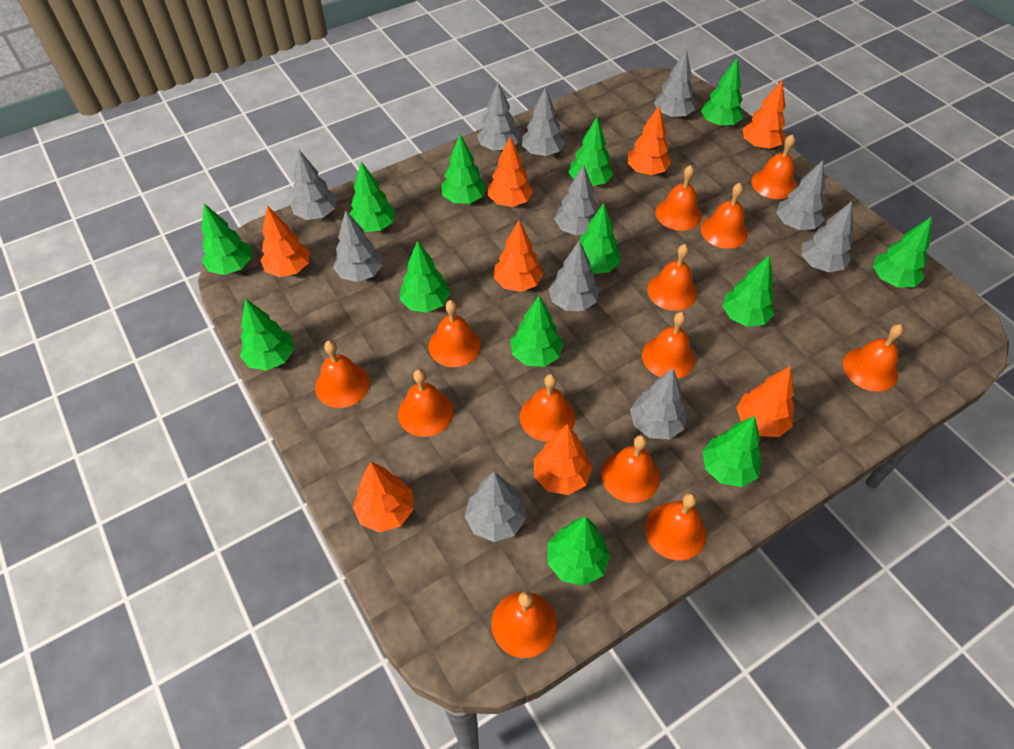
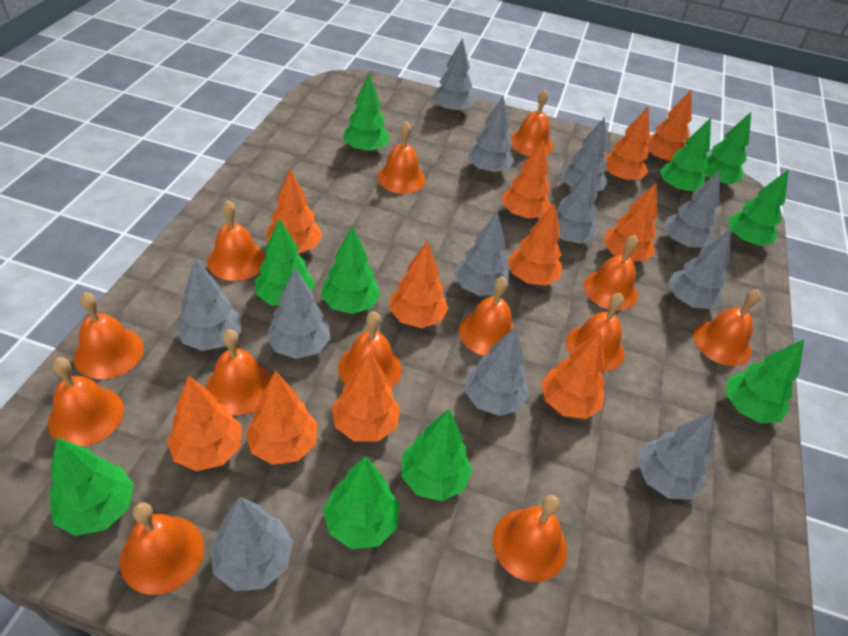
green tree: [202,203,252,275] [240,298,294,371] [349,161,395,232] [400,241,450,313] [441,135,486,204] [511,295,563,367] [547,516,610,586] [568,117,613,186] [580,203,620,274] [701,58,743,127] [702,416,762,487] [722,255,774,327] [873,216,932,287] = 13 -> [49,438,134,536] [255,218,315,306] [321,226,381,314] [323,456,399,549] [343,74,390,153] [401,409,472,501] [660,118,711,192] [704,112,751,184] [726,339,804,423] [728,169,789,246] = 10
grey tree: [290,150,337,220] [333,211,383,282] [465,471,526,542] [477,82,520,151] [522,87,565,156] [548,240,599,311] [554,165,598,235] [630,369,687,439] [654,49,695,119] [776,160,825,230] [801,201,853,273] = 11 -> [176,259,241,351] [210,496,293,591] [266,268,331,359] [433,38,475,114] [454,212,510,296] [465,326,529,416] [468,96,514,174] [556,164,598,244] [561,117,608,191] [637,413,714,499] [664,170,721,248] [668,229,731,309] = 12
orange tree: [260,206,309,277] [353,462,414,532] [488,137,533,207] [494,221,543,292] [534,424,592,495] [627,106,671,175] [736,366,794,437] [743,80,786,149] = 8 -> [167,376,242,471] [245,371,317,465] [266,169,323,254] [332,351,400,441] [389,241,448,328] [502,140,551,219] [508,203,562,286] [541,331,605,419] [603,183,657,261] [605,107,650,182] [646,89,692,163] = 11

